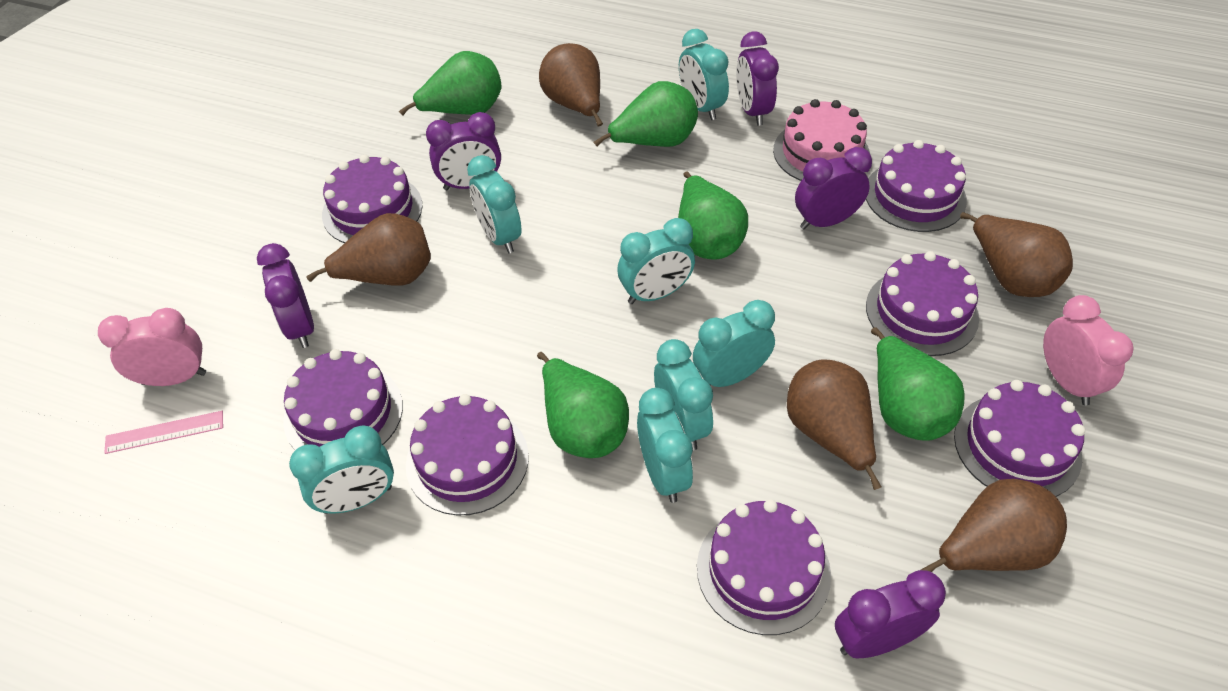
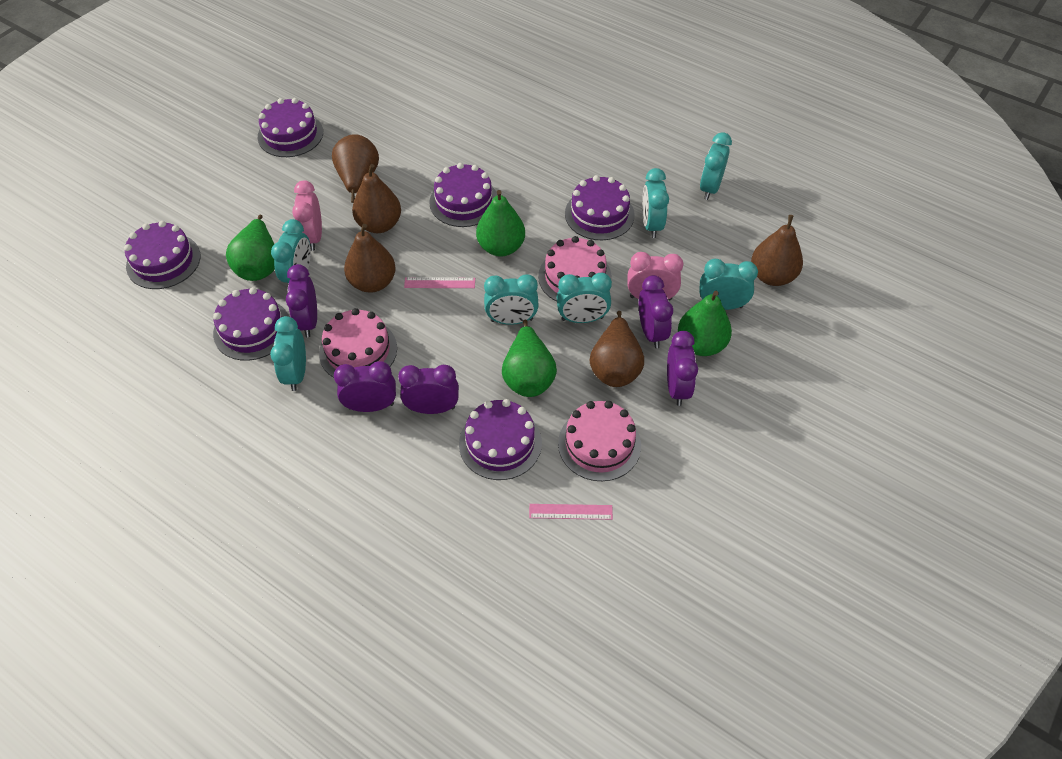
green pear: [399,51,502,116] [537,352,629,458] [594,81,698,147] [678,171,748,260] [871,327,965,441] = 5 -> [226,215,275,281] [476,190,525,257] [502,319,557,397] [678,291,732,356] = 4
pink cake: [773,99,870,181] = 1 -> [319,308,397,378] [538,236,612,302] [558,401,641,481] = 3
pink ruler: [104,411,223,454] = 1 -> [404,277,475,288] [529,504,613,520] = 2
purple cake: [283,349,403,450] [322,155,423,243] [406,394,529,515] [697,499,831,635] [866,140,967,232] [866,251,979,356] [954,380,1085,497] = 7 -> [124,221,201,289] [213,287,289,361] [258,98,323,157] [429,163,497,227] [459,399,542,480] [565,175,635,240] = 6

